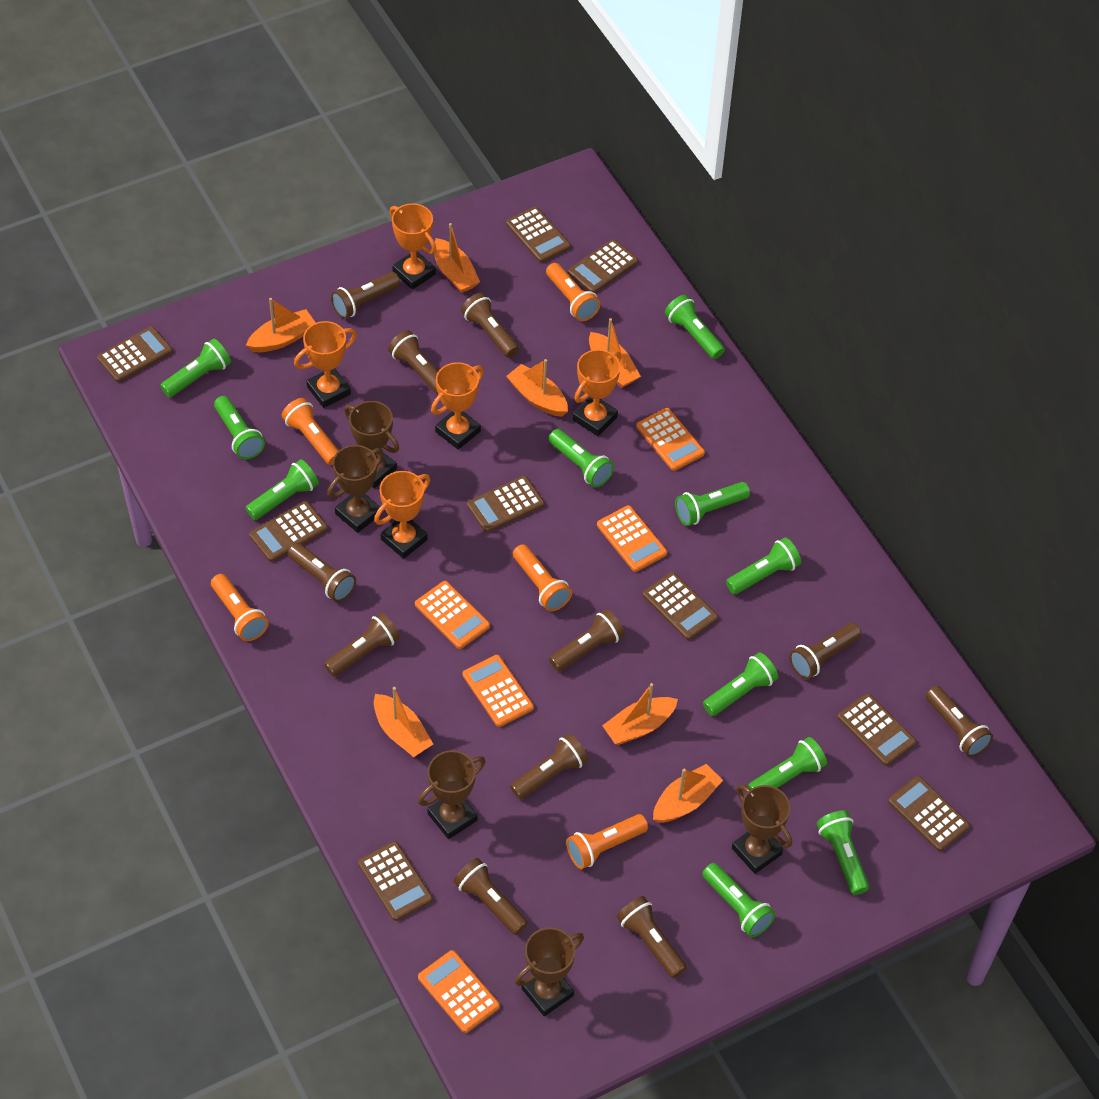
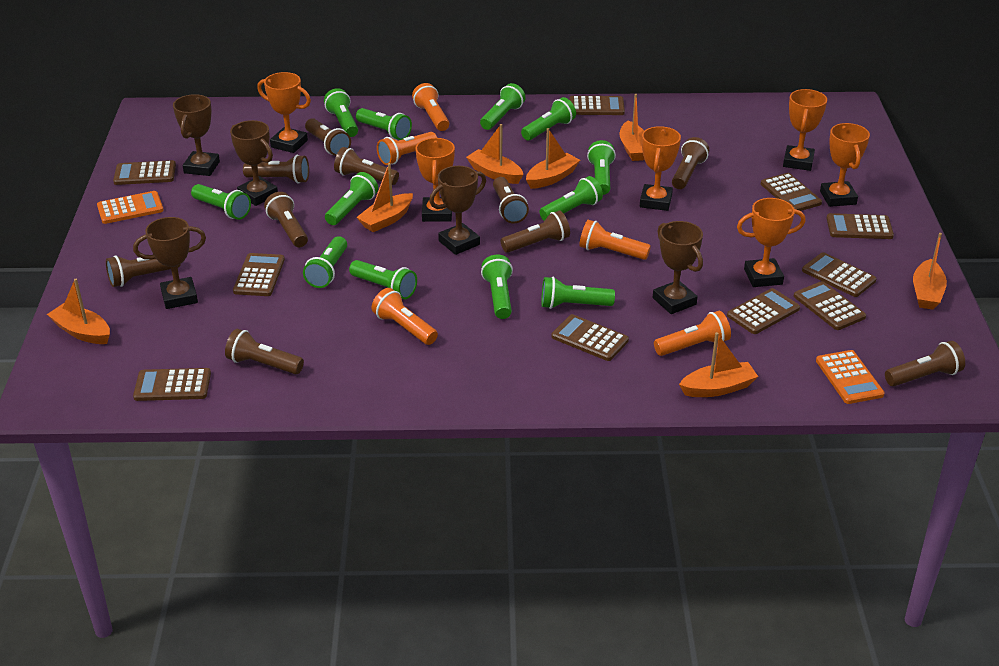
brown calculator: [97,326,173,382] [249,501,328,562] [358,841,433,921] [467,476,544,532] [506,206,570,263] [568,239,638,293] [643,572,718,640] [837,693,916,766] [888,776,970,851] = 9 -> [113,160,176,185] [133,368,211,401] [233,253,285,296] [551,314,629,361] [569,96,625,115] [727,288,800,334] [761,173,822,211] [794,281,866,330] [802,252,876,297] [826,213,894,239] = 10
brown flashlight: [287,543,356,602] [324,612,400,677] [331,272,400,319] [388,330,438,394] [454,858,528,935] [461,293,519,358] [510,734,588,799] [549,609,625,671] [617,896,687,978] [789,623,862,679] [926,686,993,757] = 11 -> [106,255,181,287] [225,329,304,374] [243,155,309,183] [264,192,308,247] [305,118,351,156] [334,147,399,185] [493,177,529,223] [501,211,570,253] [672,137,709,189] [885,341,965,386] = 10
green flashlight: [160,339,231,397] [214,396,265,459] [246,459,319,520] [548,429,614,487] [665,294,725,359] [675,482,750,526] [702,863,775,937] [703,652,778,716] [726,537,801,594] [748,737,827,789] [817,810,869,895] = 11 -> [191,184,251,220] [303,236,347,288] [324,88,358,137] [325,172,378,225] [349,260,417,299] [356,108,412,140] [480,83,526,130] [481,255,513,319] [521,97,576,141] [539,176,603,221] [541,277,615,309] [587,140,616,195] = 12
orange calculator: [415,581,490,649] [418,950,500,1033] [463,655,534,727] [597,505,667,572] [636,408,705,471] = 5 -> [97,191,164,224] [816,350,885,404] = 2
orange trophy: [294,321,357,408] [374,471,430,559] [389,203,436,289] [431,362,484,450] [573,349,621,436] = 5 -> [257,72,311,153] [415,138,455,222] [640,126,681,211] [737,198,806,287] [783,89,827,171] [820,123,870,207] = 6

